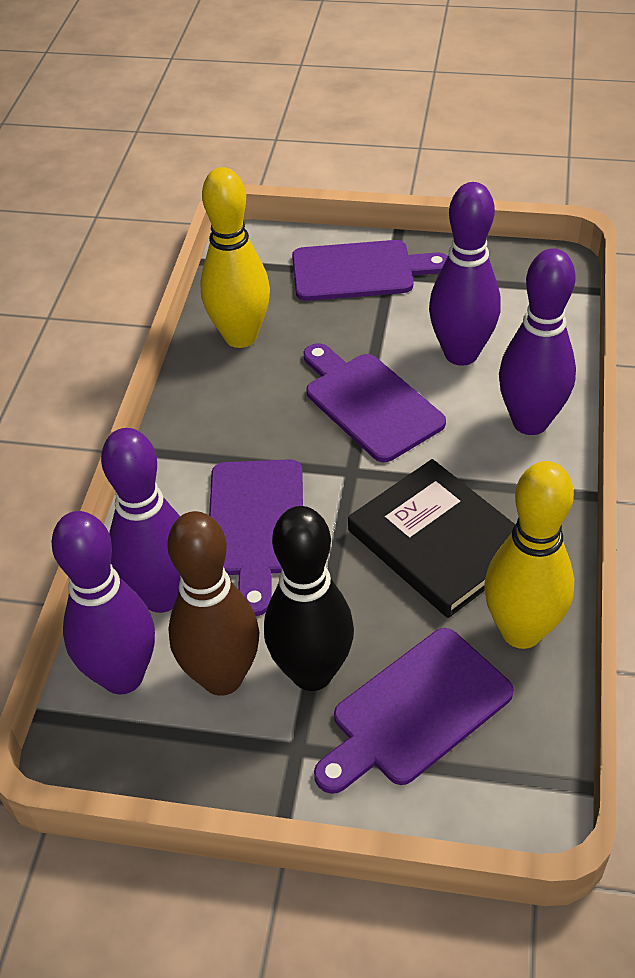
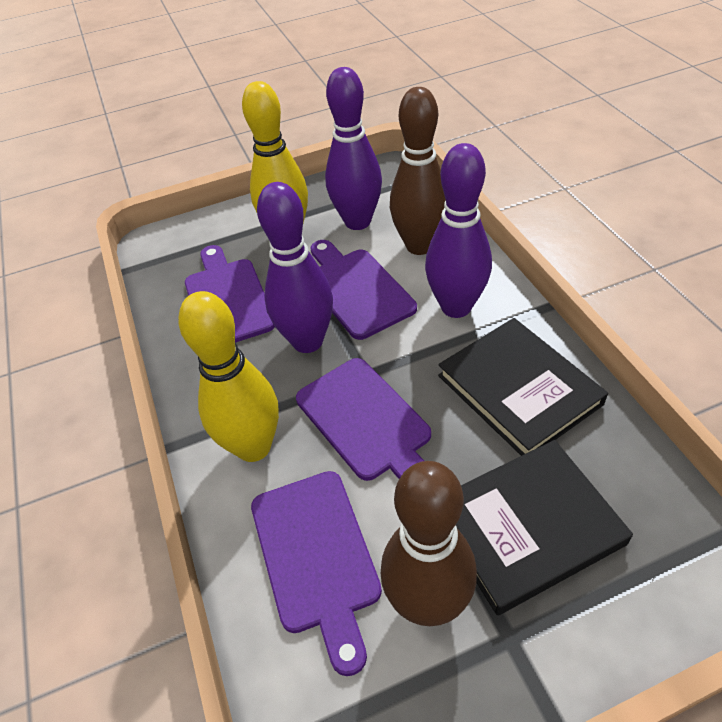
black book: [348,459,515,618] = 1 -> [438,318,608,456] [456,440,633,615] = 2
black bowling pin: [264,506,354,691] = 1 -> none = 0
brown bowling pin: [167,511,259,696] = 1 -> [381,461,477,626] [390,87,446,255] = 2
purple bowling pin: [52,511,155,694] [101,428,180,613] [429,182,501,366] [499,248,576,435] = 4 -> [257,182,333,353] [325,67,382,230] [425,143,492,318] = 3

